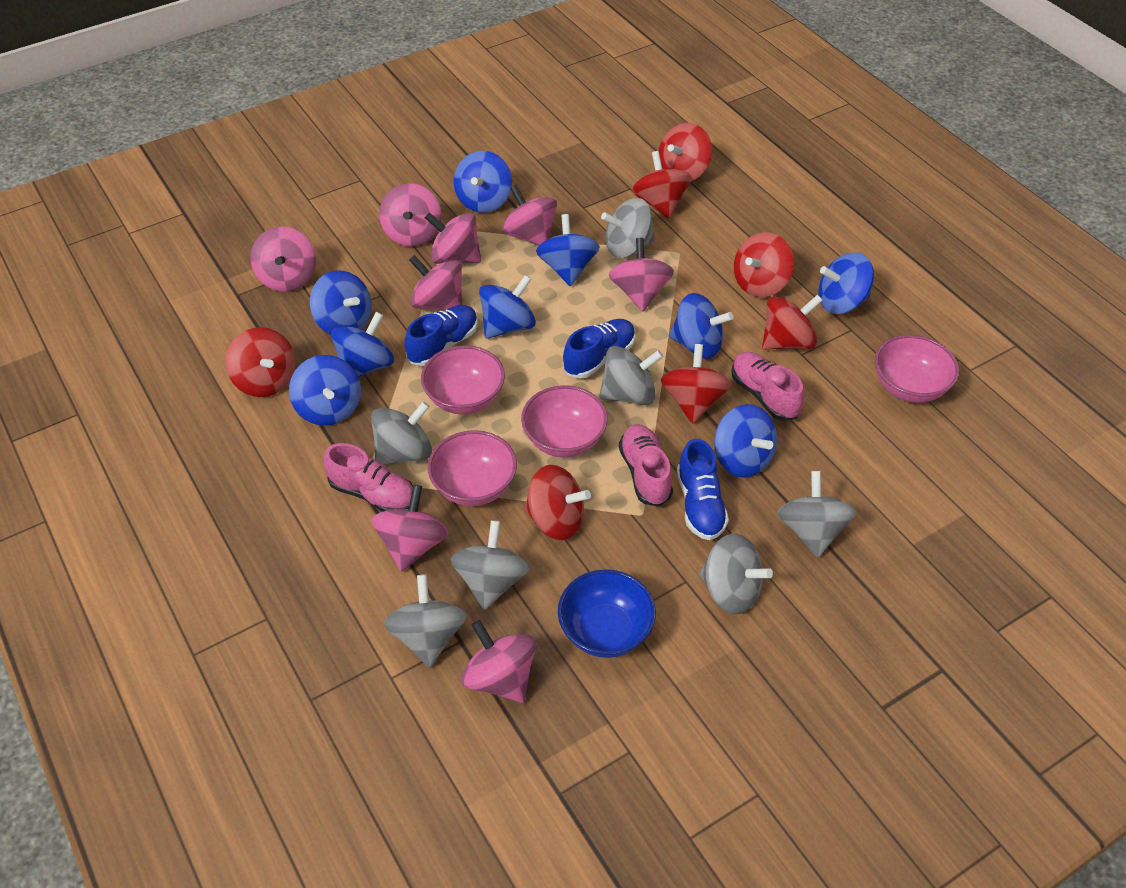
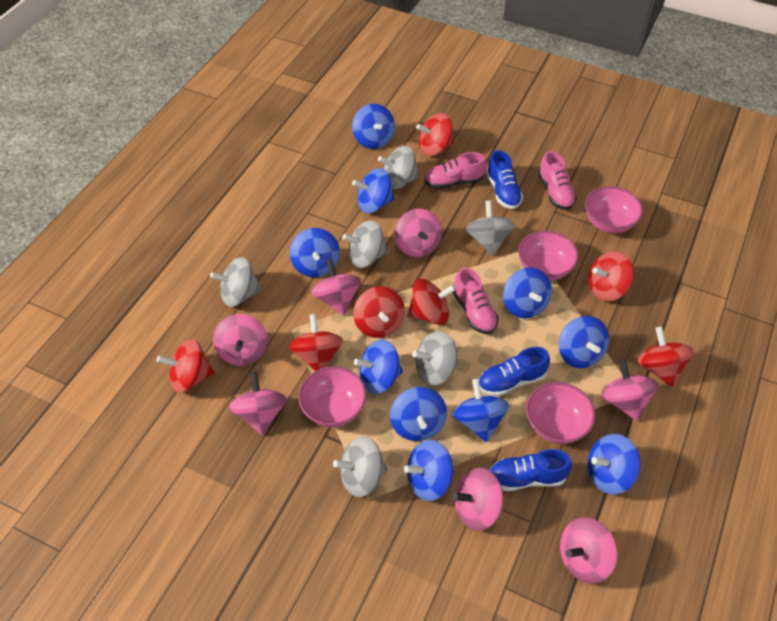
blue bowl: [558,569,656,658] = 1 -> none = 0
blue spinning top: [289,355,361,426] [310,270,372,335] [331,312,394,377] [454,151,512,213] [479,275,536,339] [536,214,599,286] [669,293,733,359] [714,404,777,478] [818,252,874,314] = 9 -> [290,228,340,277] [352,104,395,149] [352,168,395,213] [353,339,403,394] [390,387,447,441] [404,440,454,501] [452,379,509,442] [503,267,552,318] [559,316,609,368] [588,434,641,495] = 10
grey spinning top: [371,401,432,465] [384,574,467,668] [450,520,530,610] [599,346,663,405] [601,198,655,258] [699,534,773,614] [777,471,857,558] = 7 -> [210,257,262,307] [333,436,387,497] [342,220,388,268] [378,146,419,190] [412,331,458,386] [466,201,515,256] = 6
pink spinning top: [251,227,316,292] [371,485,449,571] [379,183,442,247] [409,255,462,311] [425,212,481,264] [462,620,536,703] [502,185,557,246] [609,238,674,311] = 8 -> [213,314,268,366] [229,372,287,436] [311,259,361,316] [395,209,442,258] [452,468,503,531] [560,517,617,584] [601,359,658,421] = 7

